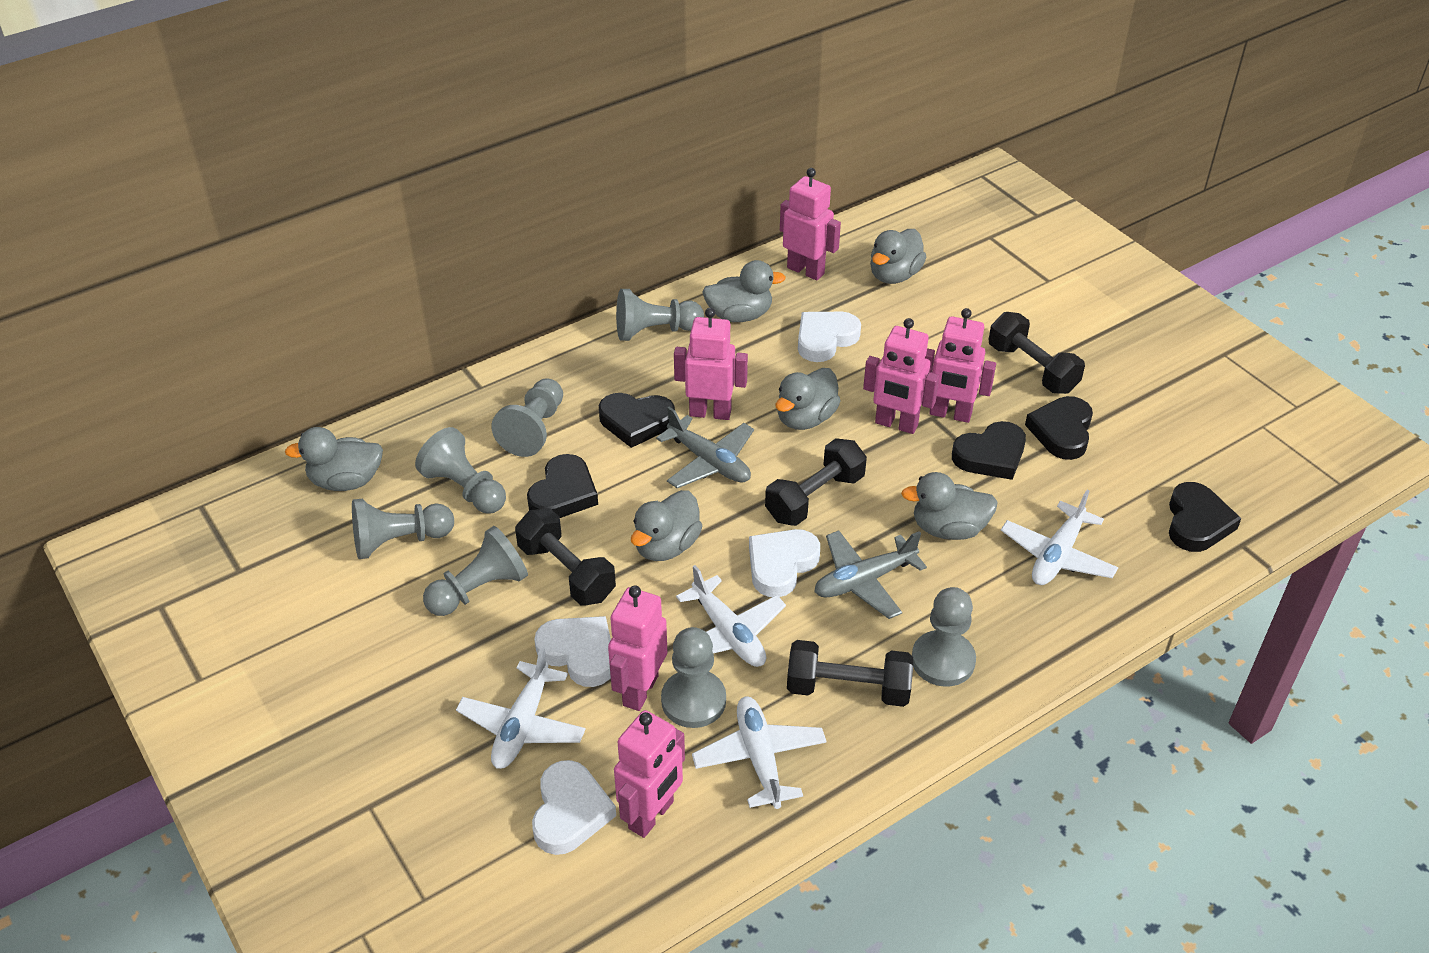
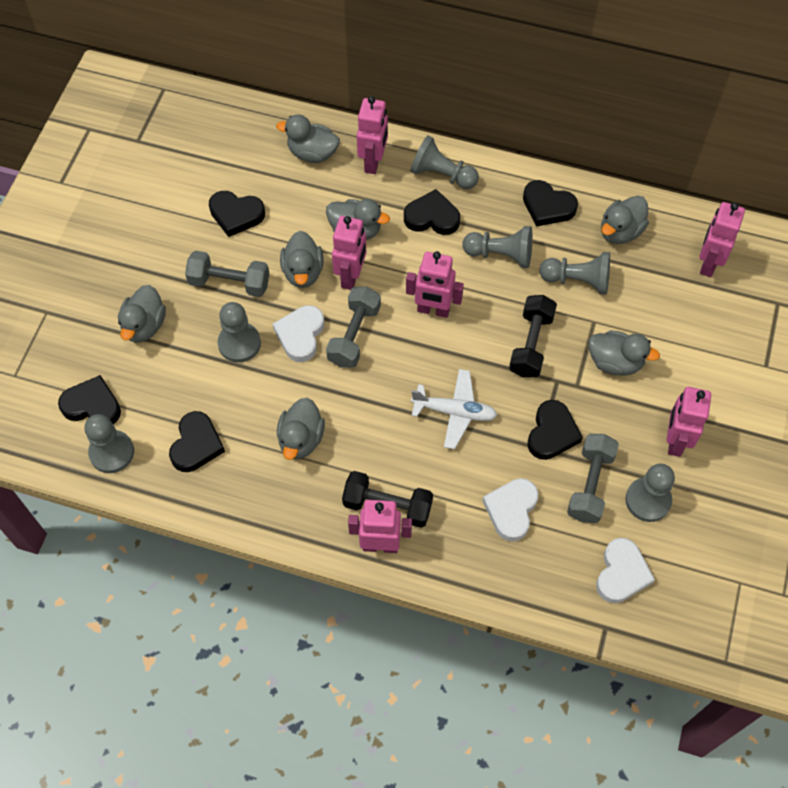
black dumbbell: [515,508,616,606] [765,438,867,526] [787,640,913,707] [988,312,1085,394] = 4 -> [342,471,433,528] [509,295,557,378] = 2
black heart: [527,454,598,518] [599,393,675,448] [952,421,1026,480] [1025,396,1093,460] [1169,482,1242,552] = 5 -> [58,375,121,424] [169,411,225,472] [209,191,265,237] [404,189,460,235] [523,180,578,226] [527,400,583,460] = 6
grey duck: [285,427,383,491] [631,490,702,561] [702,260,786,322] [776,368,840,430] [870,229,926,284] [901,472,998,540] = 6 -> [118,285,166,343] [276,114,340,163] [277,398,325,460] [280,231,324,288] [326,199,390,240] [588,330,660,375] [601,196,649,244] = 7
grey dumbbell: none = 0 -> [185,251,269,297] [326,286,381,368] [567,434,619,523] = 3
grey pawn: [352,499,454,559] [415,427,506,513] [423,526,528,616] [491,378,563,457] [616,289,704,341] [661,627,726,728] [912,587,976,687] = 7 -> [85,414,134,473] [218,302,261,362] [410,135,479,189] [462,226,532,268] [539,252,610,295] [625,464,675,522] = 6
grey plane: [656,407,754,488] [814,531,927,619] = 2 -> none = 0
white heart: [532,760,616,855] [534,616,611,687] [749,529,820,597] [798,312,861,362] = 4 -> [273,305,324,362] [482,478,538,542] [596,538,655,603] = 3
white plane: [456,646,586,769] [676,565,786,667] [692,696,827,809] [1001,490,1118,585] = 4 -> [411,369,497,449] = 1

